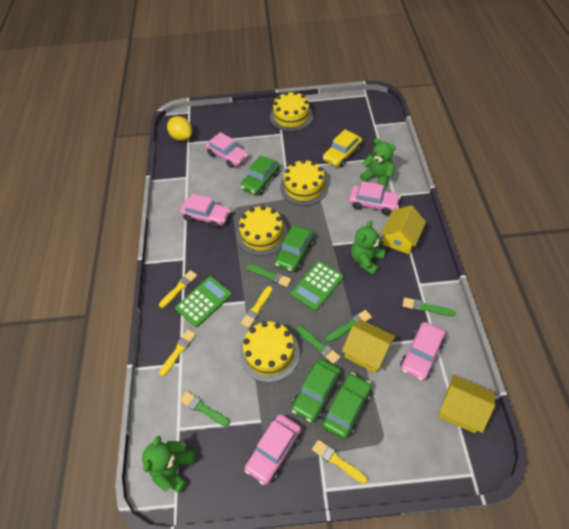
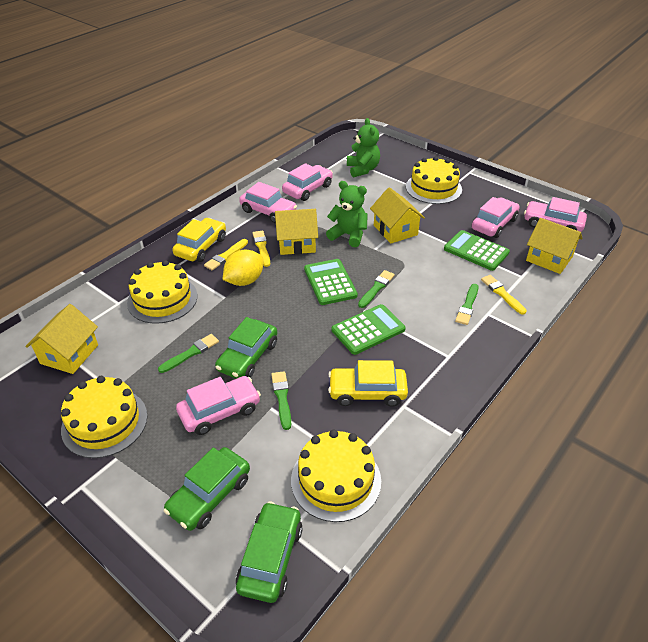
green brush: [180,391,230,426] [247,264,291,287] [297,326,340,364] [326,310,372,342] [403,297,456,316] = 5 -> [158,334,219,373] [271,371,291,430] [358,270,395,308] [455,284,479,325] = 4
green calculator: [175,276,232,327] [291,261,344,311] = 2 -> [304,259,358,305] [332,304,406,355] [444,230,510,271] = 3
green car: [241,155,280,195] [275,226,314,272] [291,359,341,422] [322,373,372,439] = 4 -> [163,447,250,531] [215,317,277,379] [236,501,303,603] = 3
green teddy bear: [142,436,195,493] [351,220,385,275] [360,138,396,189] = 3 -> [326,181,368,247] [347,118,380,177] = 2
yellow brush: [159,270,197,308] [159,329,196,376] [241,286,272,328] [312,440,367,484] = 4 -> [204,239,248,270] [253,231,270,267] [481,275,527,315] = 3
yellow car: [323,129,362,167] = 1 -> [172,218,226,262] [328,360,408,407] = 2
yellow house: [342,319,396,373] [381,205,426,254] [438,375,495,433] = 3 -> [25,304,98,374] [275,209,318,255] [370,187,425,243] [526,218,583,274] = 4

